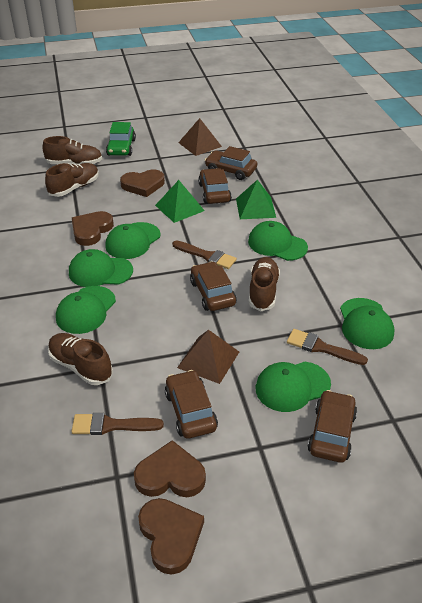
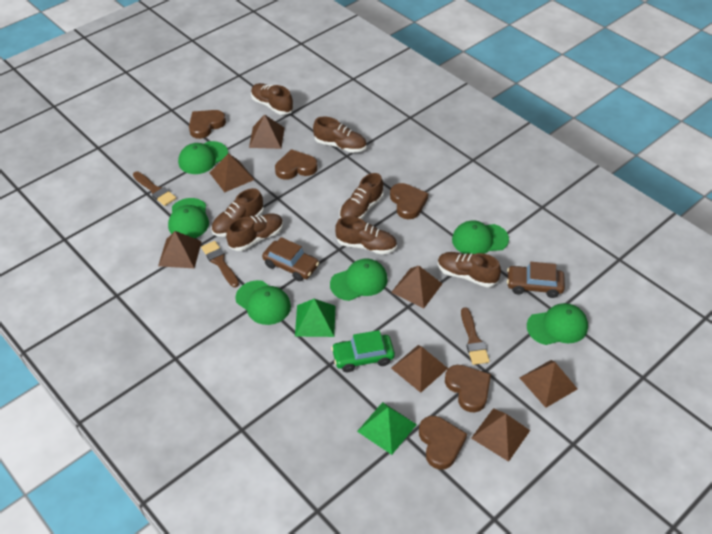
brown car: [165,370,218,439] [190,261,236,311] [198,168,232,204] [205,146,257,180] [307,390,357,463] = 5 -> [262,237,319,281] [507,262,565,298] = 2
brown heart: [72,211,114,246] [120,170,165,197] [134,440,206,497] [138,498,204,575] = 4 -> [189,110,226,139] [275,149,318,180] [390,183,429,219] [419,416,467,470] [445,365,491,412] = 5
brown pyramid: [177,330,239,384] [178,118,222,156] = 2 -> [158,231,202,269] [210,153,255,192] [249,115,284,149] [391,266,442,308] [391,345,448,393] [471,408,530,462] [520,360,577,408] = 7
brown shoe: [42,136,102,164] [45,163,99,197] [48,333,113,385] [249,257,280,311] = 4 -> [211,188,264,237] [226,213,283,251] [251,83,293,115] [313,117,367,153] [335,216,397,254] [339,173,384,219] [438,252,501,287] = 7

